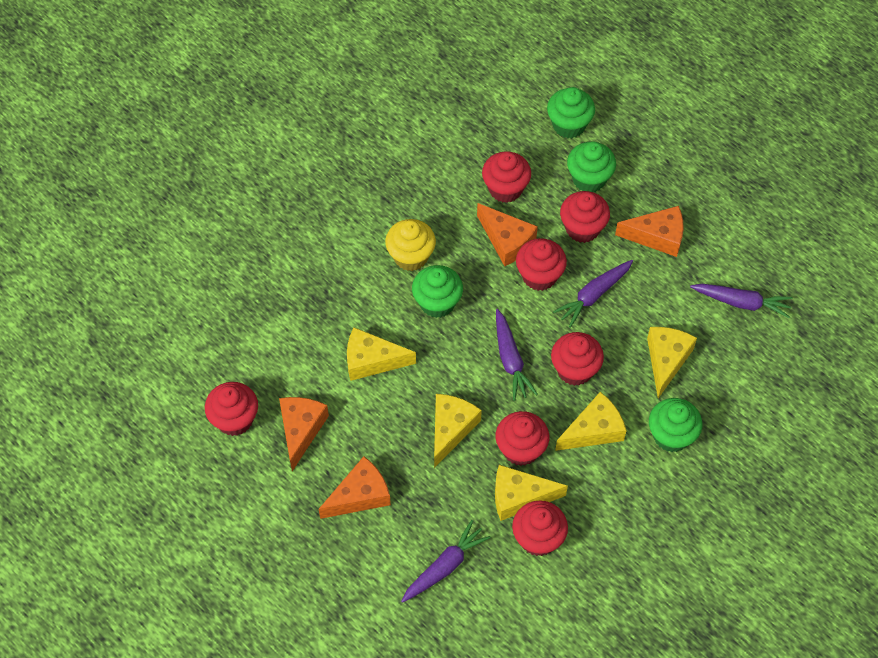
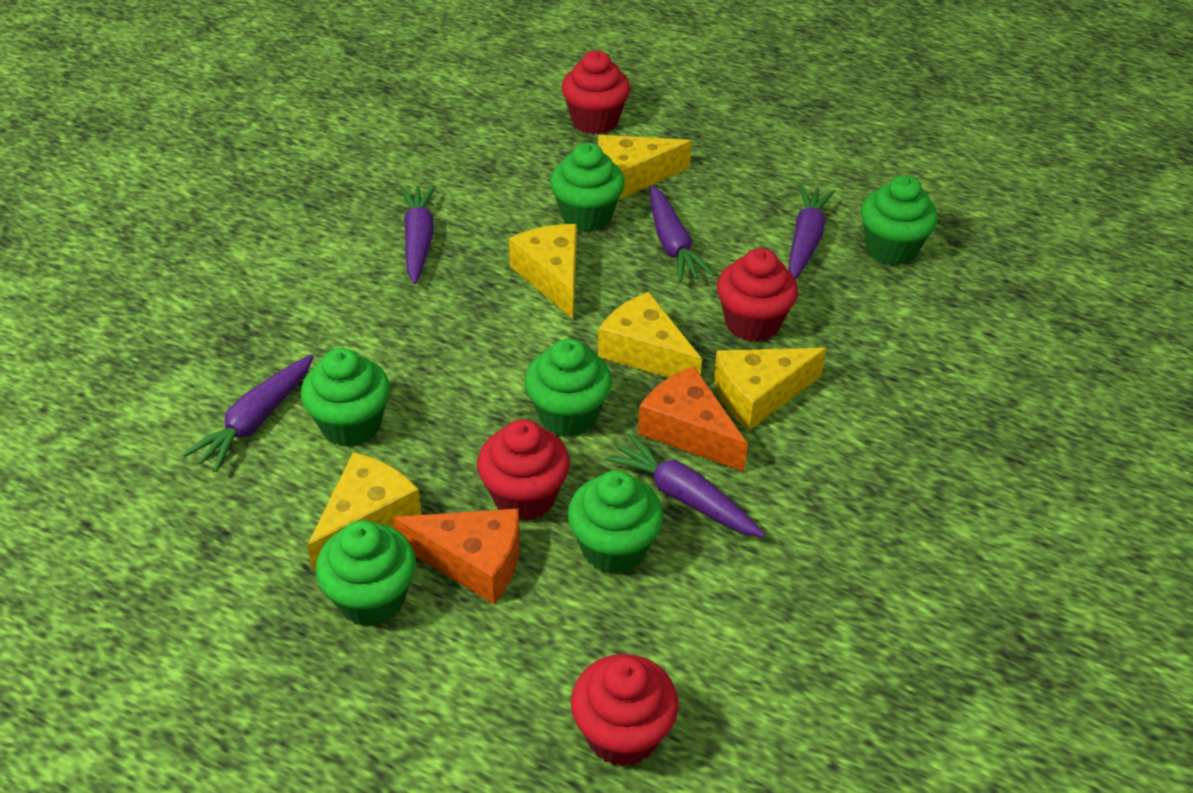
green cupcake: [412,265,463,318] [547,87,595,138] [567,142,616,192] [649,398,702,452] = 4 -> [301,348,390,447] [315,520,416,626] [525,339,612,437] [550,143,625,232] [568,470,663,574] [861,175,938,265] = 6
orange cheese: [279,397,329,471] [319,456,391,519] [477,203,538,266] [615,206,683,257] = 4 -> [393,508,520,604] [638,367,748,472] = 2
purple carrot: [401,520,491,603] [496,309,538,401] [553,260,633,328] [690,284,793,318] = 4 -> [183,355,314,472] [400,185,436,284] [605,434,765,537] [650,185,715,283] [788,185,835,280] = 5
red cupcake: [205,382,258,436] [482,151,531,203] [495,411,549,466] [512,501,568,556] [516,238,567,291] [551,332,604,386] [560,191,610,243] = 7 -> [477,419,570,521] [562,50,630,134] [571,654,679,767] [717,248,798,342] = 4
yellow cupcake: [385,219,436,271] = 1 -> none = 0

